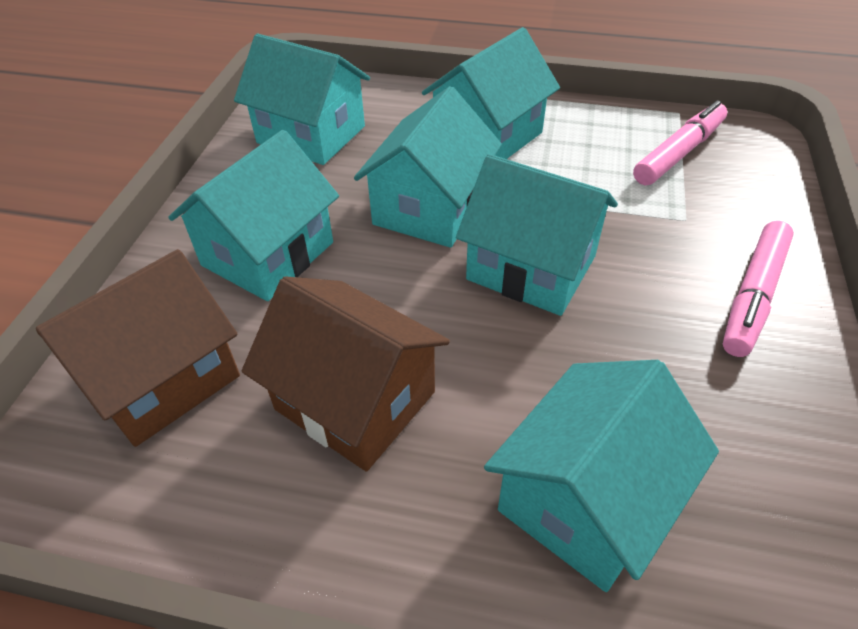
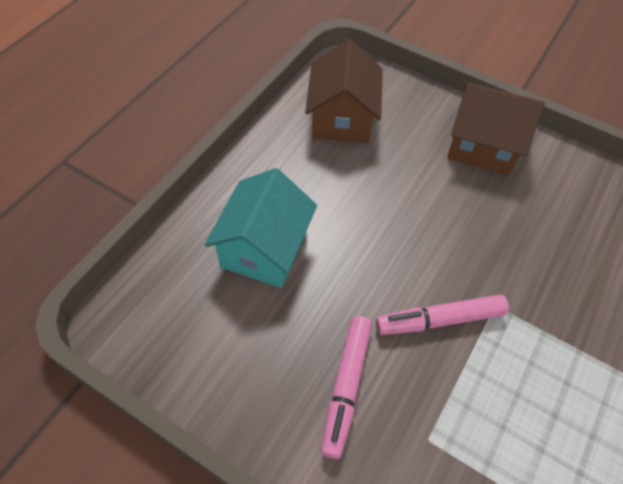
turquoise house: [169,130,339,301] [234,34,370,165] [354,86,502,248] [422,27,560,159] [456,154,618,316] [484,360,719,592] = 6 -> [205,168,317,288] = 1

